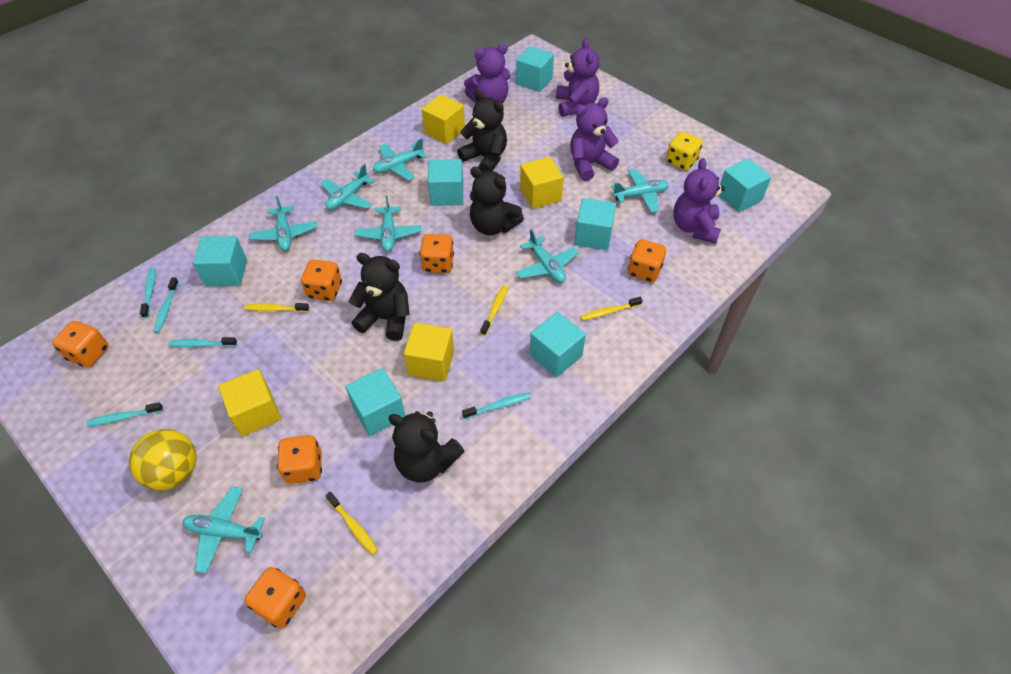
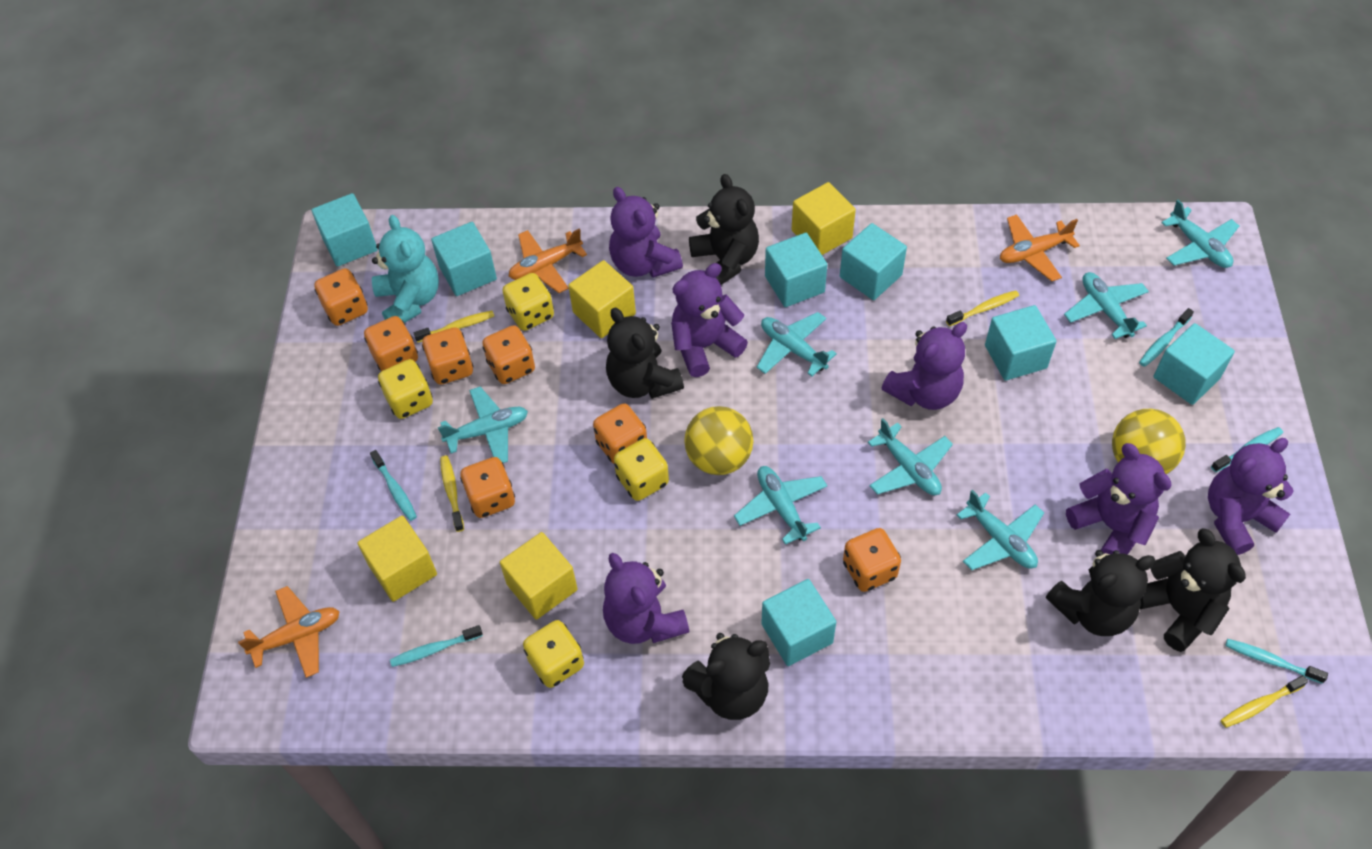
black teddy bear: [349,253,410,341] [388,411,465,483] [457,90,507,172] [470,166,524,236] = 4 -> [606,307,684,399] [682,633,770,720] [689,174,759,285] [1046,550,1155,636] [1140,528,1246,652] = 5
orange dice: [52,321,109,368] [245,567,306,628] [277,435,322,484] [301,260,342,301] [420,234,454,273] [628,239,666,283] = 6 -> [314,268,368,326] [364,316,418,371] [422,327,473,385] [460,457,515,518] [482,325,535,384] [593,404,647,464] [843,528,901,592] = 7
orange plane: none = 0 -> [238,586,340,678] [509,228,587,293] [1000,214,1080,281] = 3
purple teddy bear: [464,44,510,103] [556,39,599,117] [570,97,619,181] [673,158,725,244] = 4 -> [603,553,690,644] [609,187,683,278] [671,263,748,377] [882,322,967,410] [1066,443,1172,555] [1208,438,1293,555] = 6
turquoise teddy bear: none = 0 -> [372,215,439,323] = 1
yellow ball: [129,429,196,491] = 1 -> [684,406,753,475] [1112,409,1186,474] = 2
yellow dice: [666,132,702,171] = 1 -> [378,359,433,419] [502,273,554,331] [523,620,584,688] [614,438,669,501] = 4

